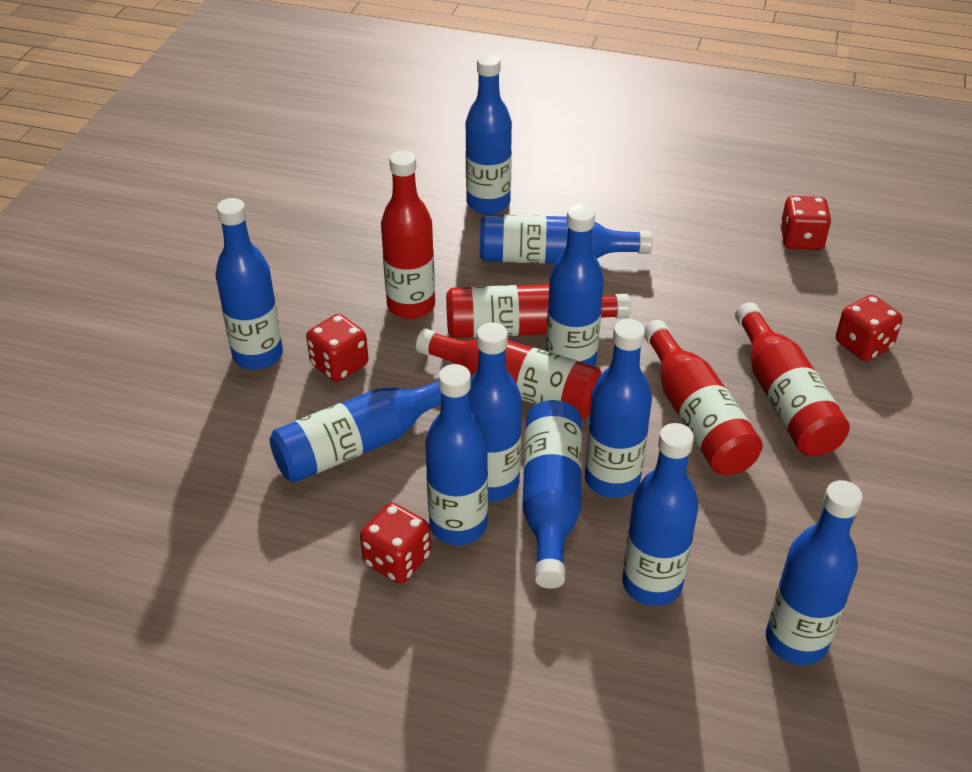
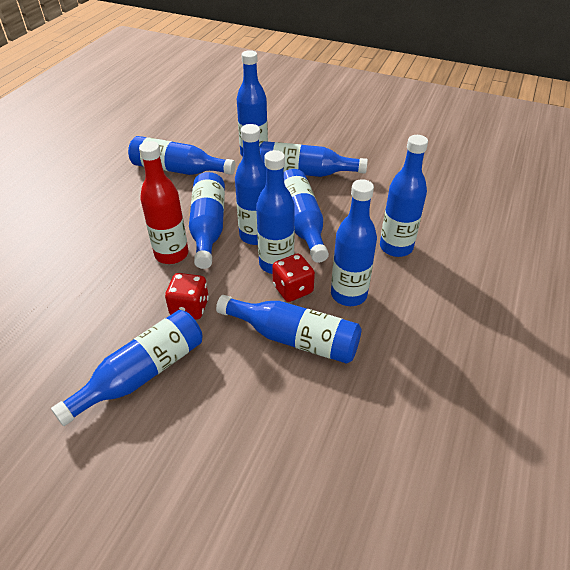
red bottle: [381,151,435,319] [416,328,602,419] [446,284,631,338] [644,320,763,475] [735,302,850,456] = 5 -> [139,141,189,264] = 1
red dice: [306,314,368,382] [360,503,431,584] [780,196,831,250] [836,295,903,361] = 4 -> [165,273,209,320] [272,254,315,302] = 2

